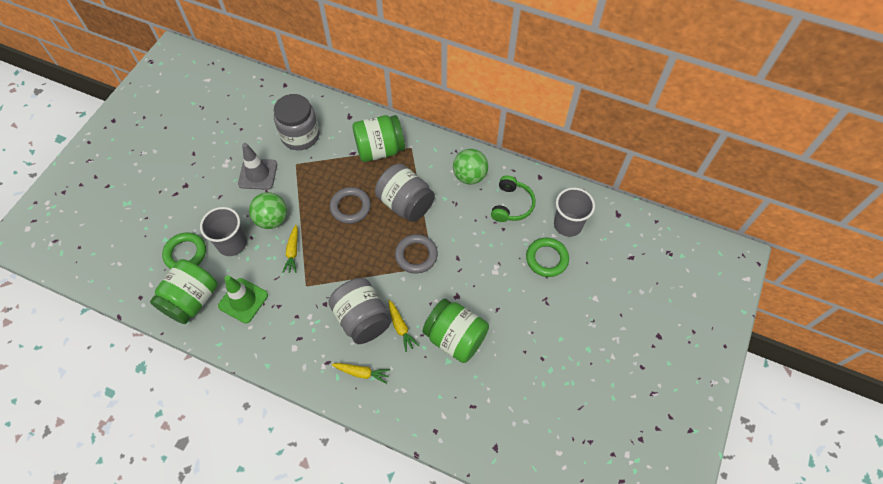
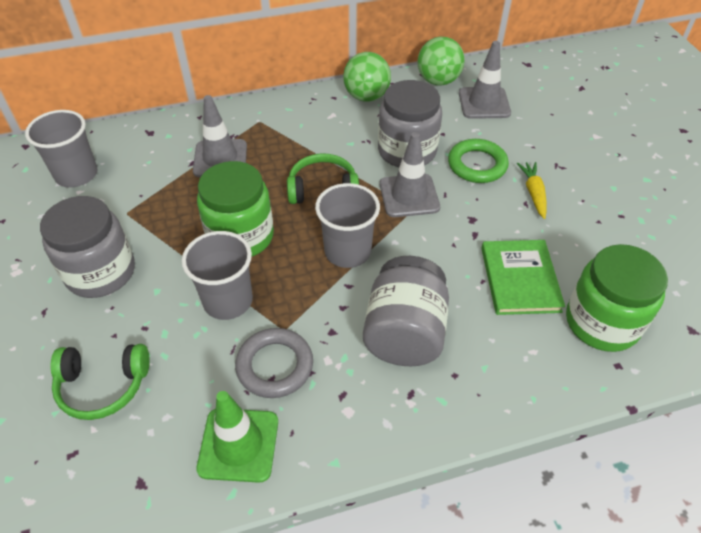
green book: none = 0 -> [481,240,565,315] = 1
green headphones: [491,175,536,222] = 1 -> [50,344,150,420] [287,153,359,204] = 2
green jar: [150,259,218,324] [352,115,405,162] [422,299,489,363] = 3 -> [197,161,274,257] [566,244,668,352] = 2
green ring: [162,232,206,269] [526,238,569,277] = 2 -> [448,139,509,183] = 1
grey cup: [200,207,247,256] [554,187,595,237] = 2 -> [25,110,98,188] [182,231,253,320] [315,183,380,268] = 3
grey ring: [330,187,371,224] [395,234,438,274] = 2 -> [235,328,313,398] = 1
grey traffic cone: [238,143,277,190] = 1 -> [193,95,247,177] [380,132,440,217] [459,41,511,119] = 3
yellow carrot: [282,225,298,273] [331,363,390,384] [389,300,419,352] = 3 -> [517,162,547,219] = 1

